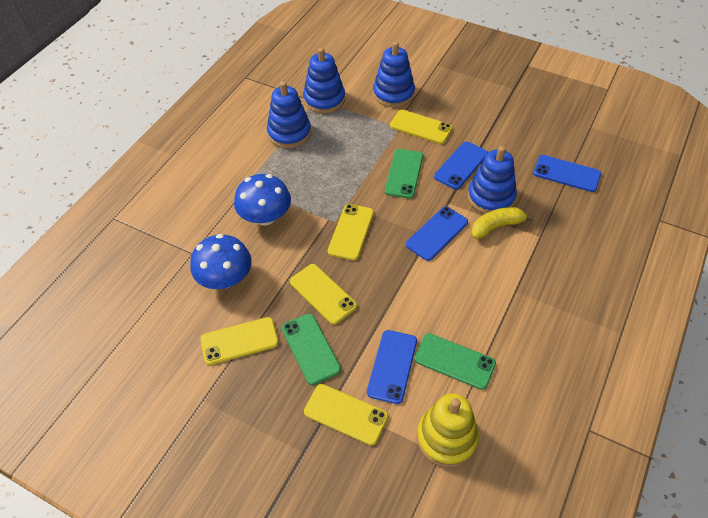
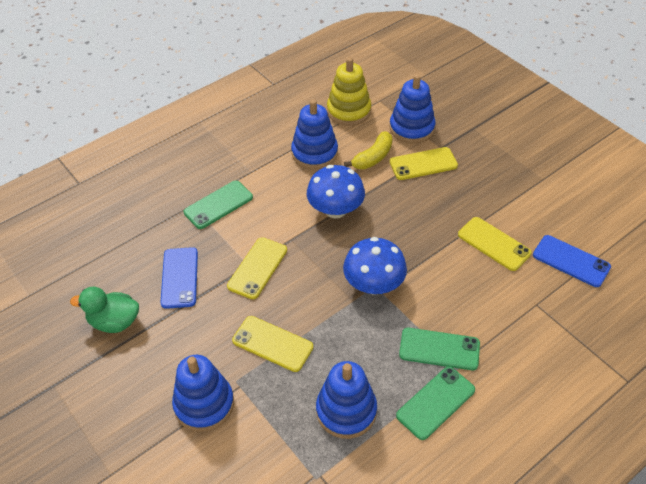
blue phone: [367,330,417,404] [406,206,468,261] [434,141,488,189] [533,155,601,192] = 4 -> [160,247,198,309] [533,235,611,287] = 2
green duck: none = 0 -> [70,287,139,333] = 1
yellow phone: [200,317,279,365] [290,264,357,325] [304,384,388,446] [328,204,374,261] [390,110,453,144] = 5 -> [227,237,287,299] [232,316,313,372] [390,147,458,180] [458,217,532,271] = 4

